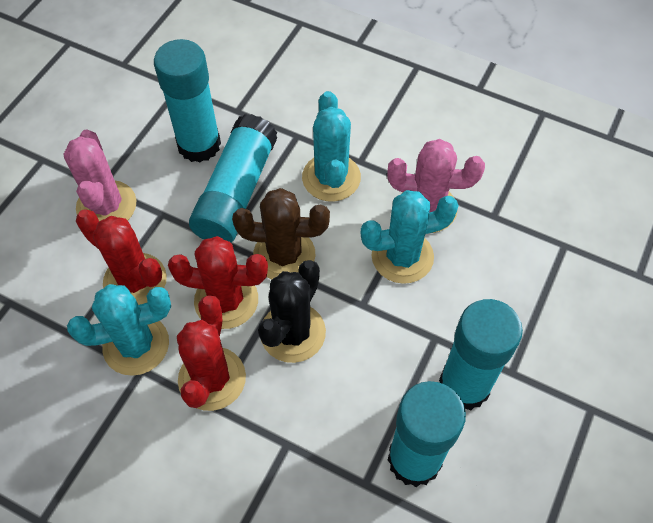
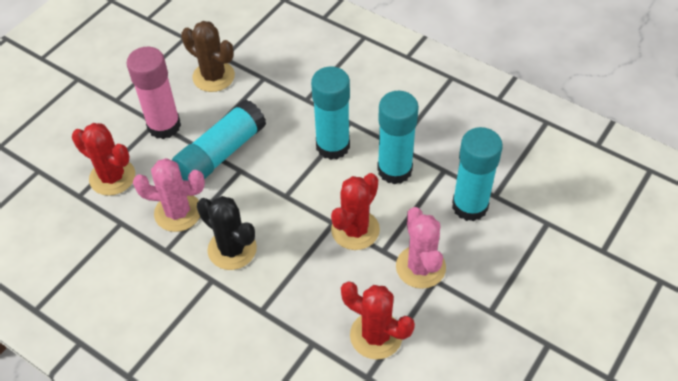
pink glue stick: none = 0 -> [126,47,181,139] = 1
turquoise cactus: [67,284,171,376] [302,91,361,202] [361,190,459,284] = 3 -> none = 0

